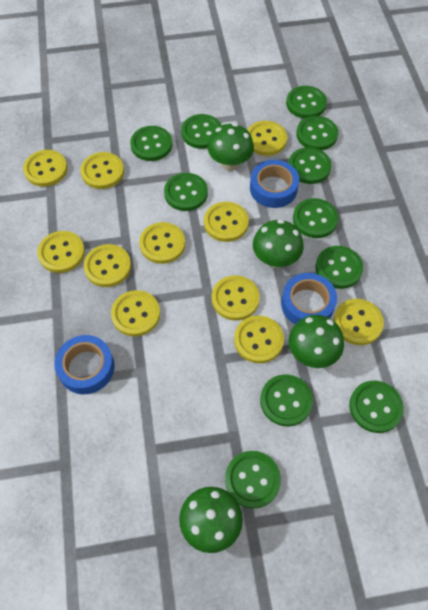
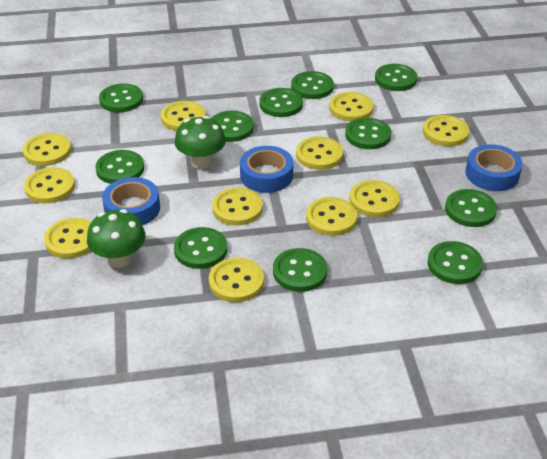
green mushroom: [179,487,243,553] [208,123,254,171] [253,219,304,268] [289,315,344,368] = 4 -> [87,209,146,268] [174,116,226,169] = 2

